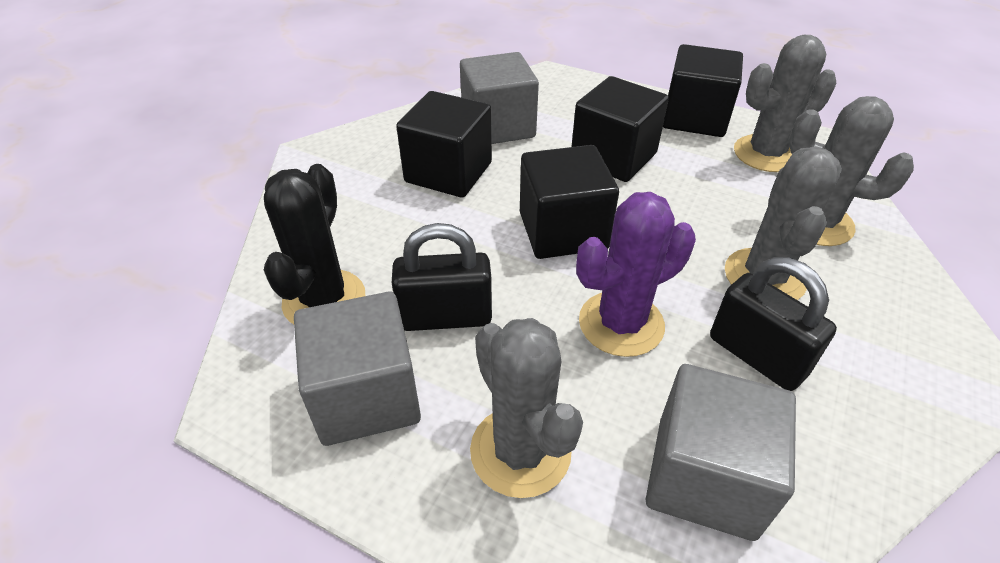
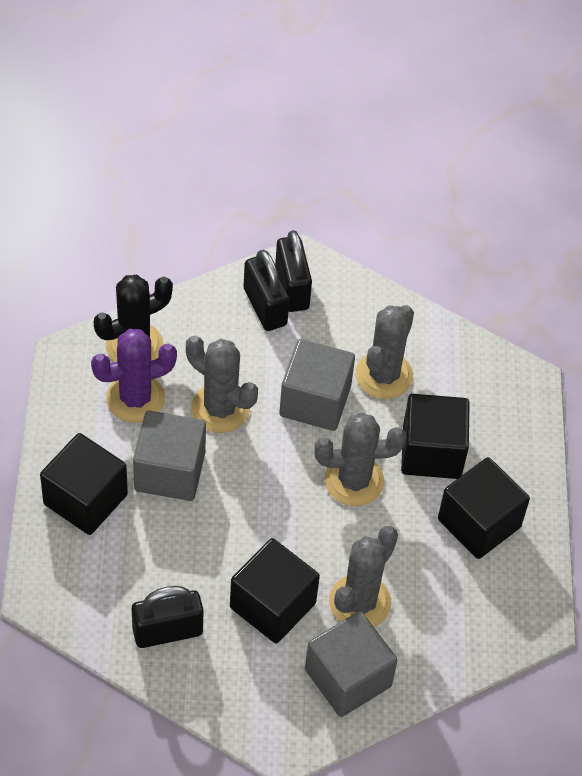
black padlock: [392,223,492,331] [710,257,837,391] = 2 -> [132,586,204,648] [244,250,289,331] [275,230,312,312] = 3

